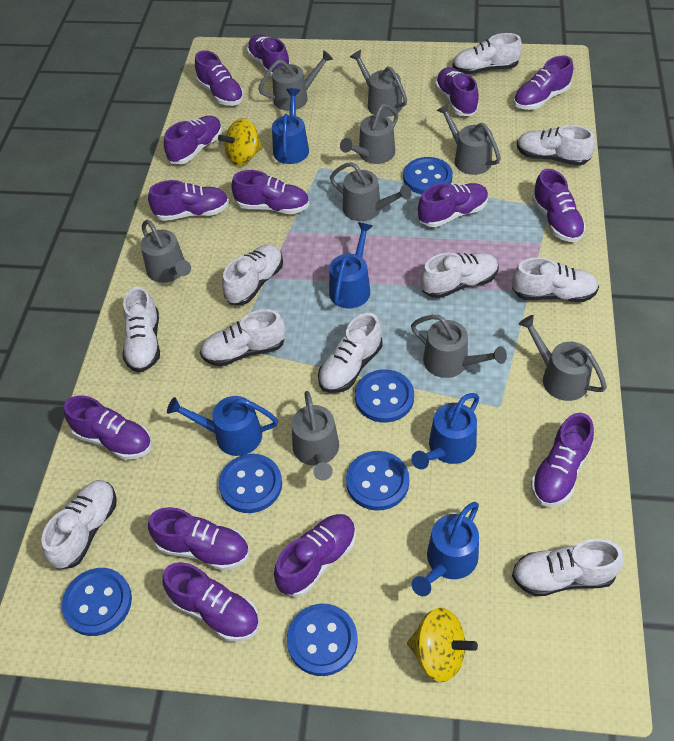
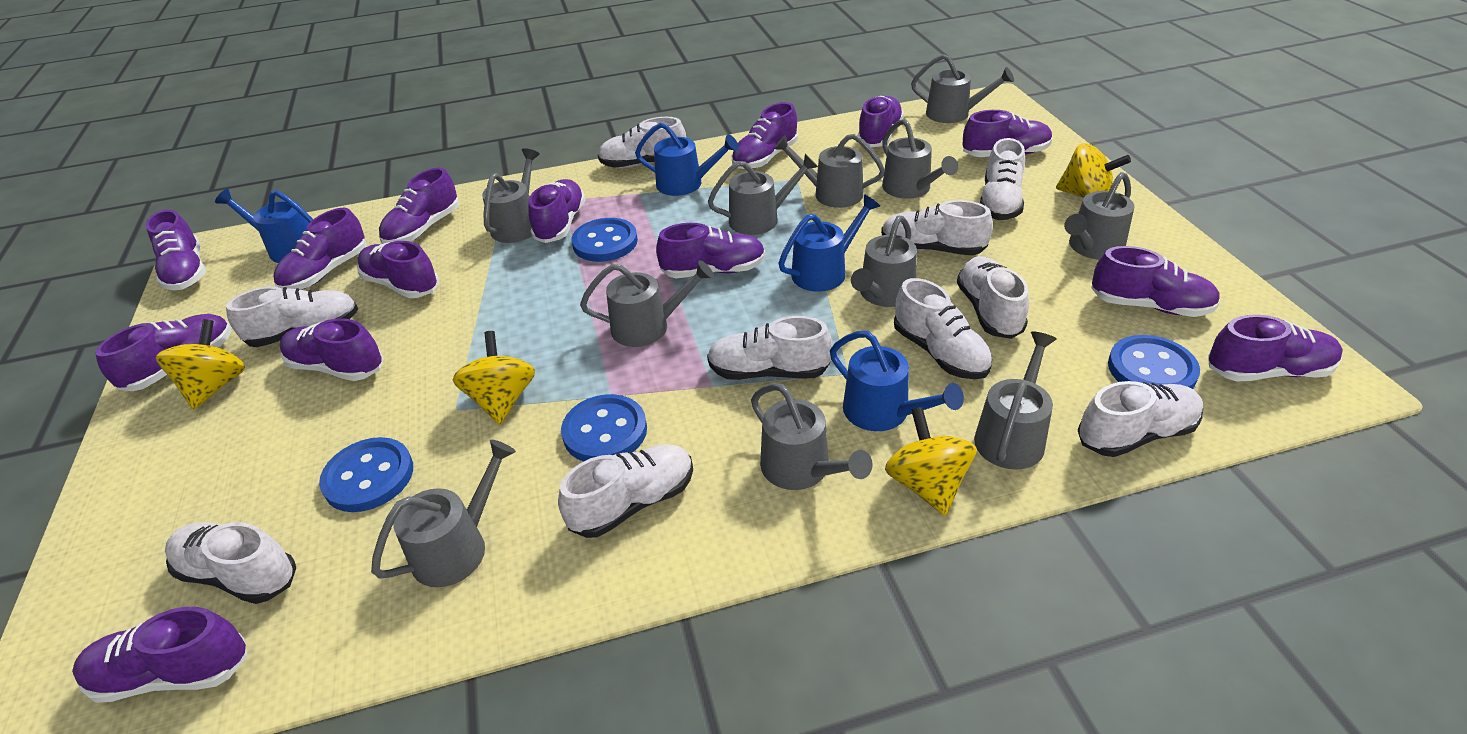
blue button: [62,568,132,636] [219,454,282,513] [287,604,358,676] [346,451,409,511] [355,369,414,423] [403,157,453,195] = 6 -> [319,437,413,512] [561,394,647,462] [571,218,638,262] [1108,335,1200,389] = 4
blue watering can: [167,396,278,456] [272,88,309,164] [329,222,373,308] [411,393,479,469] [412,502,479,596] = 5 -> [215,189,313,263] [635,123,739,196] [778,194,880,292] [830,331,964,431] = 4
grey watering can: [141,220,191,283] [259,50,333,111] [292,391,339,481] [330,162,411,221] [340,104,398,164] [350,50,407,117] [411,315,507,378] [436,103,501,175] [519,315,607,401] = 9 -> [371,440,516,587] [482,148,540,243] [580,260,714,347] [708,154,818,235] [751,383,873,490] [774,134,885,208] [851,216,917,307] [882,119,958,199] [911,54,1014,123] [974,332,1057,470] [1064,172,1135,260] = 11
yellow spinning top: [218,118,263,166] [407,608,478,682] = 2 -> [156,319,245,409] [453,331,535,424] [885,407,977,516] [1056,143,1131,198] = 4

